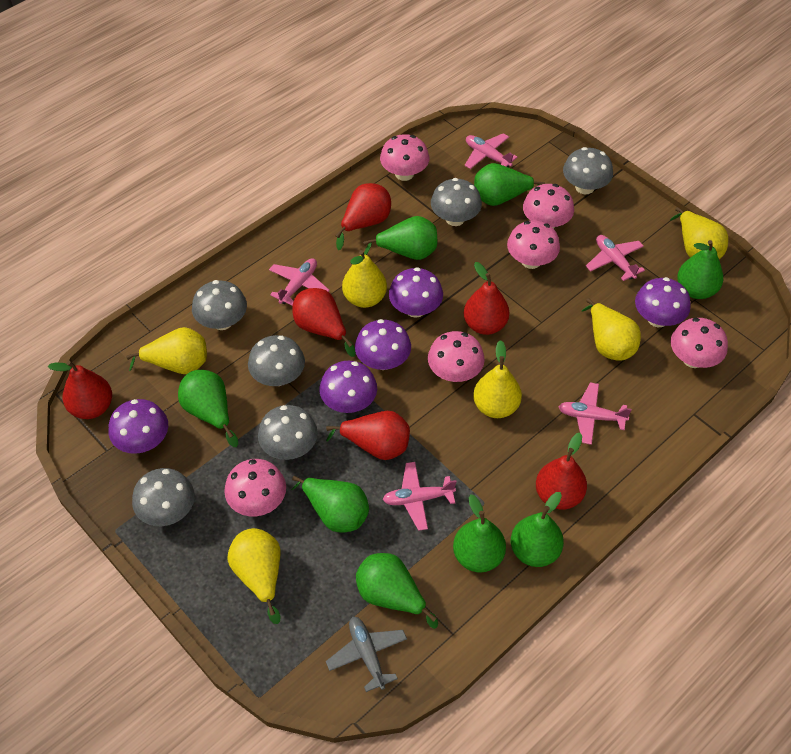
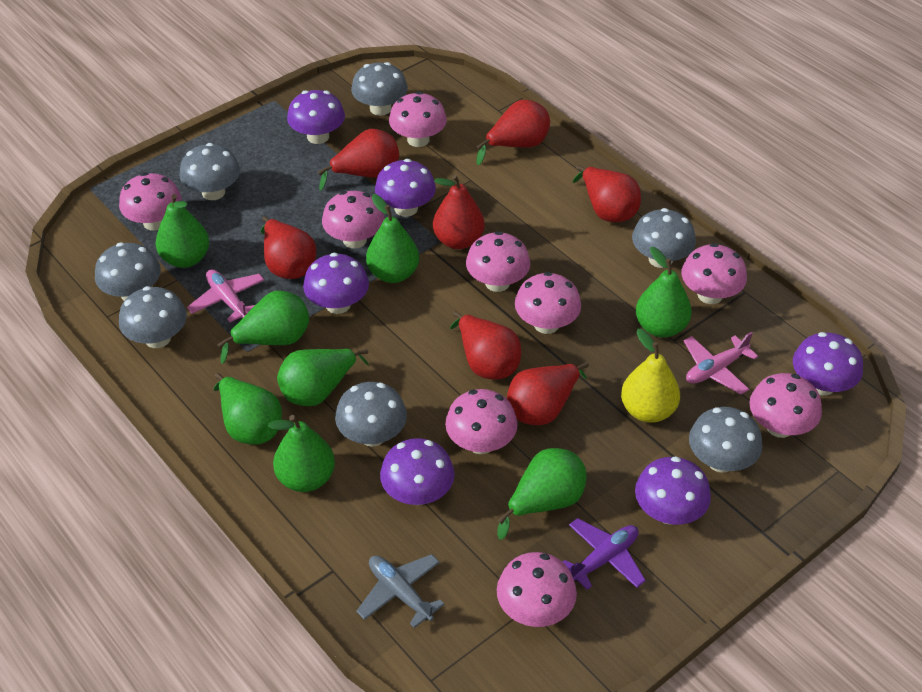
grey mushroom: [132,468,195,526] [192,280,247,330] [248,335,305,386] [258,405,318,460] [431,178,482,226] [563,147,613,194] = 6 -> [95,242,161,301] [119,286,187,348] [179,143,240,200] [335,382,407,447] [351,62,408,116] [632,208,696,268] [689,407,763,473] = 7
pink mushroom: [224,459,286,516] [380,134,429,181] [428,331,485,382] [507,220,560,269] [523,184,574,229] [671,318,728,368] = 6 -> [119,173,182,231] [322,191,384,249] [389,92,447,147] [445,389,518,454] [466,231,530,292] [497,552,577,627] [515,272,581,334] [681,243,747,304] [749,373,822,438] = 9
pink plane: [269,258,330,306] [382,462,456,531] [465,133,518,169] [558,383,632,445] [586,235,645,281] = 5 -> [187,269,264,322] [684,332,758,395] = 2
purple mushroom: [109,399,168,454] [319,361,377,413] [355,319,411,370] [389,267,443,318] [635,277,691,327] = 5 -> [287,90,345,144] [303,253,369,314] [375,159,436,217] [380,438,455,505] [635,456,711,525] [793,332,863,396] = 6
purple plane: none = 0 -> [563,518,646,590] = 1
red pear: [48,361,112,419] [292,288,356,357] [326,411,410,460] [336,183,391,250] [464,262,509,335] [536,433,587,510] = 6 -> [261,216,317,279] [318,129,399,191] [433,175,485,249] [450,311,521,379] [476,100,550,165] [507,362,589,425] [573,165,641,222] = 7
yellow pear: [126,327,207,374] [228,528,280,624] [342,250,387,308] [473,340,522,418] [582,298,641,361] [670,207,728,259] = 6 -> [621,329,680,423] = 1

